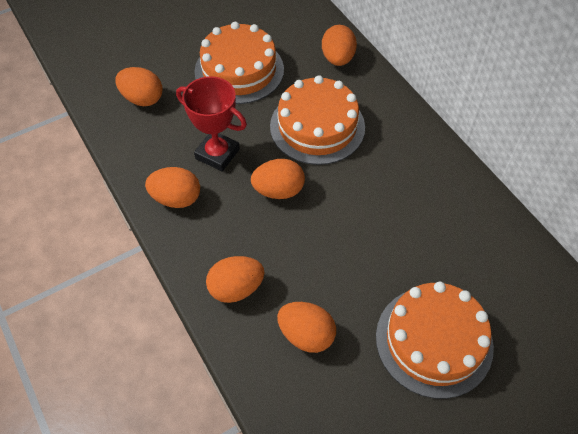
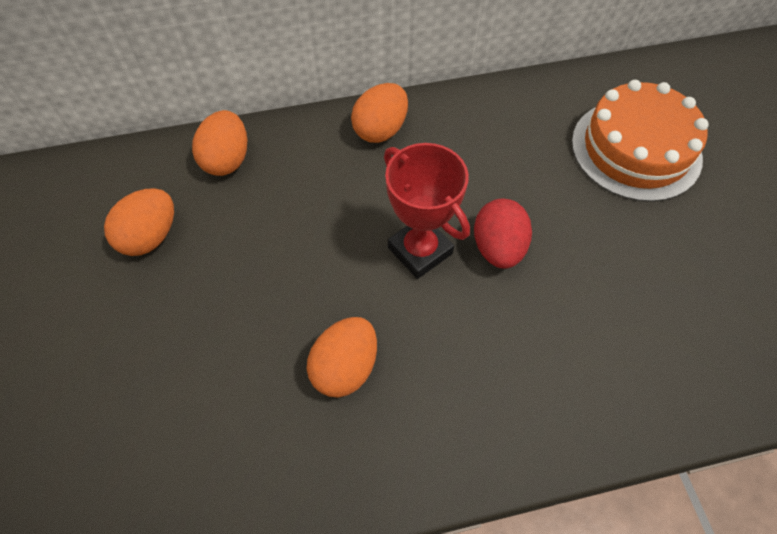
orange cake: [194,22,284,104] [270,75,365,165] [376,282,494,399] = 3 -> [572,80,709,202] = 1
orange egg: [115,67,163,106] [145,167,200,208] [206,256,264,303] [251,159,305,199] [277,302,336,353] [322,25,357,66] = 6 -> [104,188,174,256] [192,110,247,176] [307,317,377,398] [351,83,408,143] = 4
red egg: none = 0 -> [474,198,532,269] = 1

